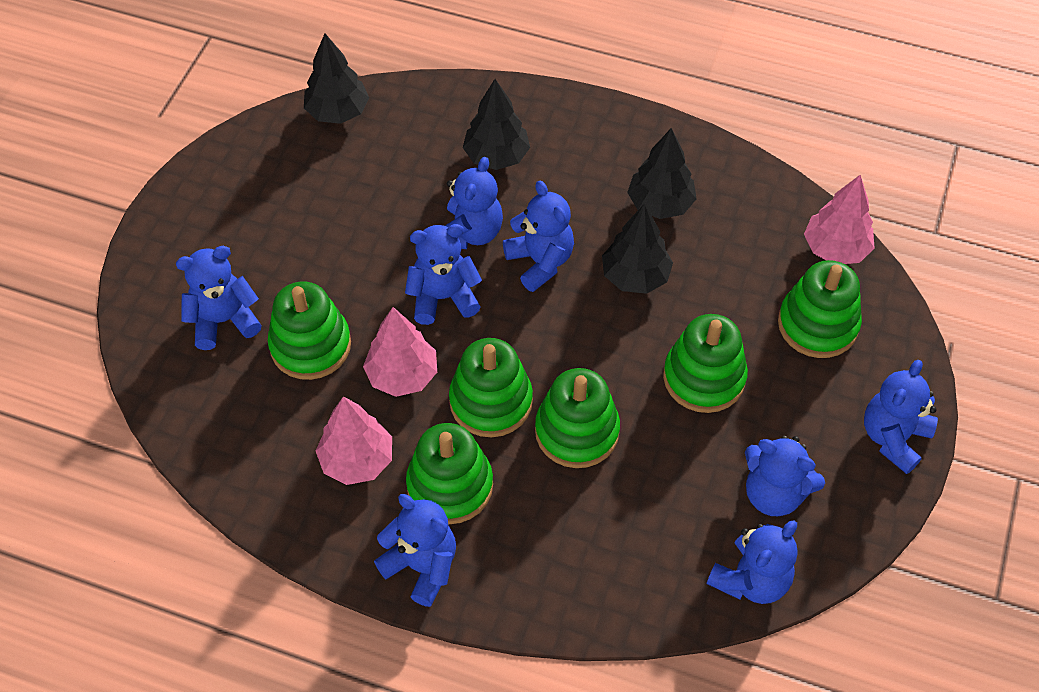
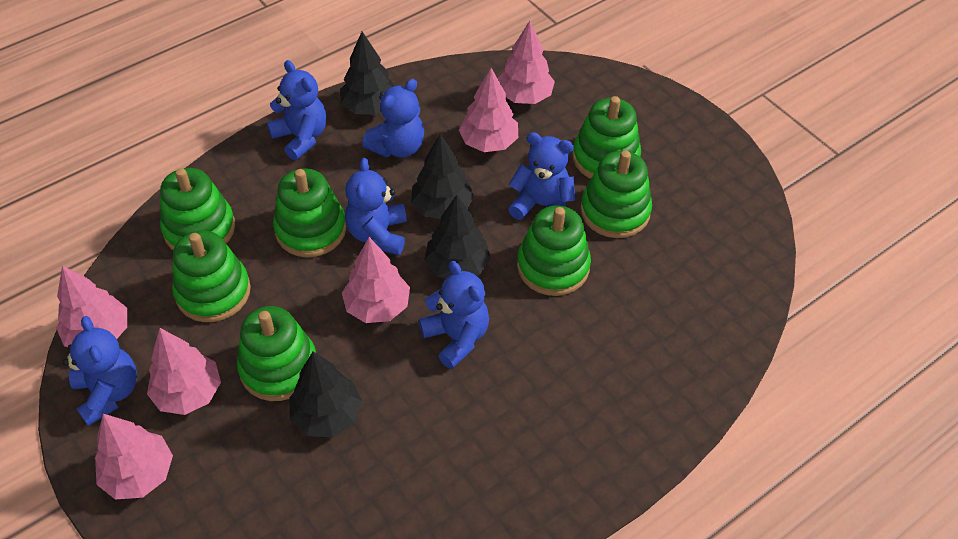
blue teddy bear: [176,246,262,350] [374,494,456,607] [405,224,482,325] [445,157,503,249] [503,181,574,292] [707,520,797,604] [745,436,825,516] [864,360,938,474] = 8 -> [63,316,137,426] [267,60,327,161] [345,158,407,255] [362,79,424,158] [419,261,489,369] [508,132,575,220] = 6
green stacking toy: [268,281,351,380] [406,423,493,524] [449,338,533,437] [535,368,620,468] [663,314,748,413] [778,260,862,358] = 6 -> [160,168,235,250] [172,230,251,322] [237,306,316,401] [273,168,346,257] [517,206,591,296] [573,96,641,179] [581,150,652,238] = 7
pink tree: [316,396,392,485] [363,307,437,397] [804,175,875,264] = 3 -> [56,265,127,347] [95,414,173,500] [147,328,221,415] [342,237,410,323] [459,68,518,152] [497,21,555,104] = 6

